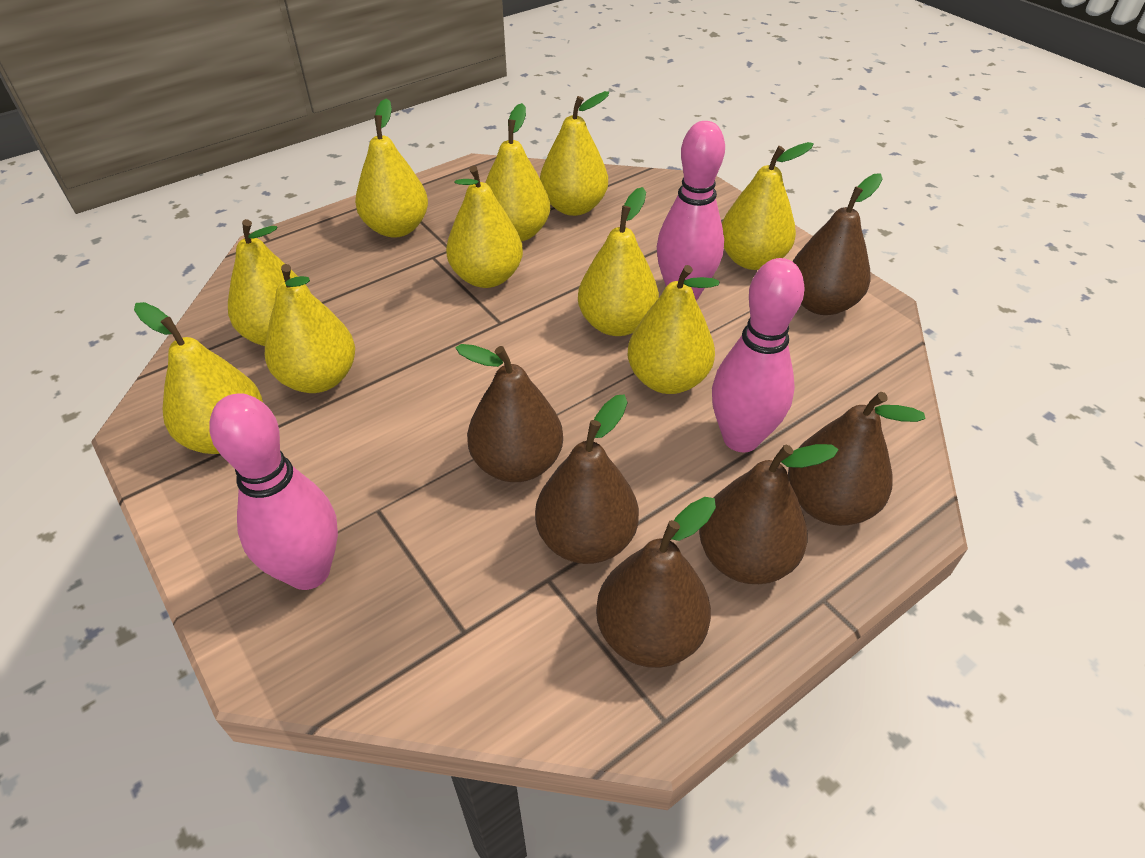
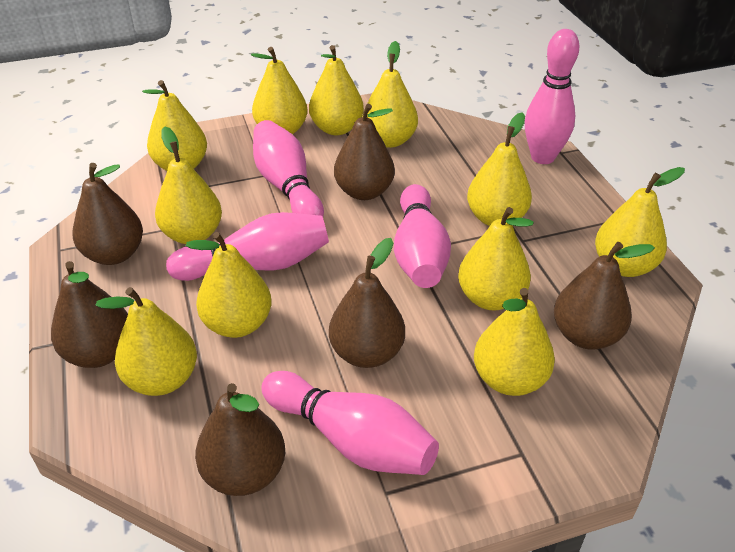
pink bowling pin: [209,393,338,590] [657,121,725,300] [712,258,805,452] = 3 -> [166,212,329,281] [253,120,324,216] [262,371,439,475] [394,184,451,288] [525,29,579,164] = 5
yellow pear: [134,302,263,454] [228,219,311,346] [265,264,355,393] [355,98,428,238] [446,165,523,288] [485,103,550,242] [540,91,610,216] [578,187,659,336] [627,265,719,394] [722,142,814,270] = 10 -> [95,287,197,396] [142,80,207,171] [155,127,222,244] [186,232,271,338] [251,47,307,134] [309,45,364,135] [362,41,418,148] [458,207,534,310] [467,112,532,226] [474,288,555,396] [595,167,685,277] = 11

